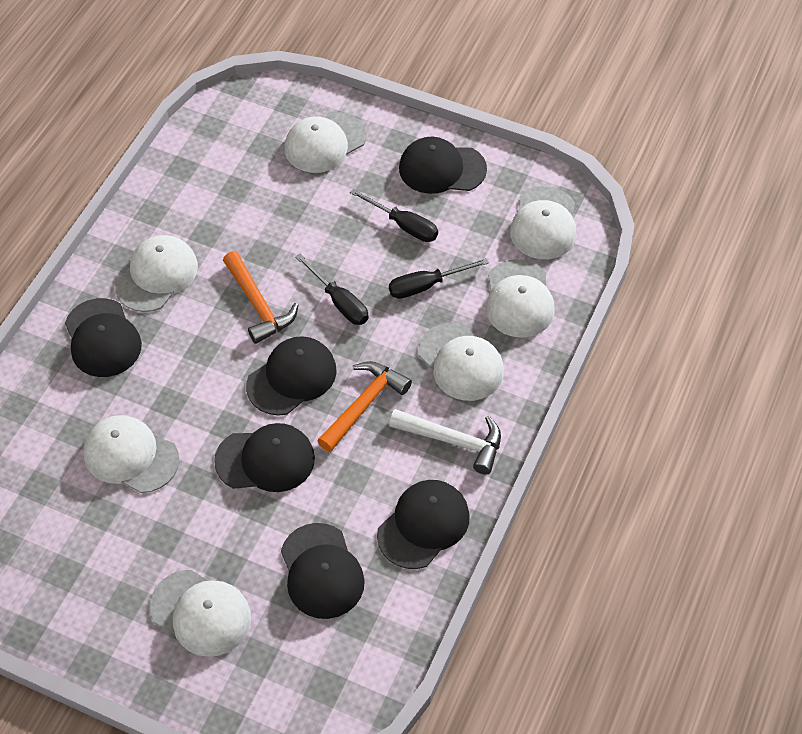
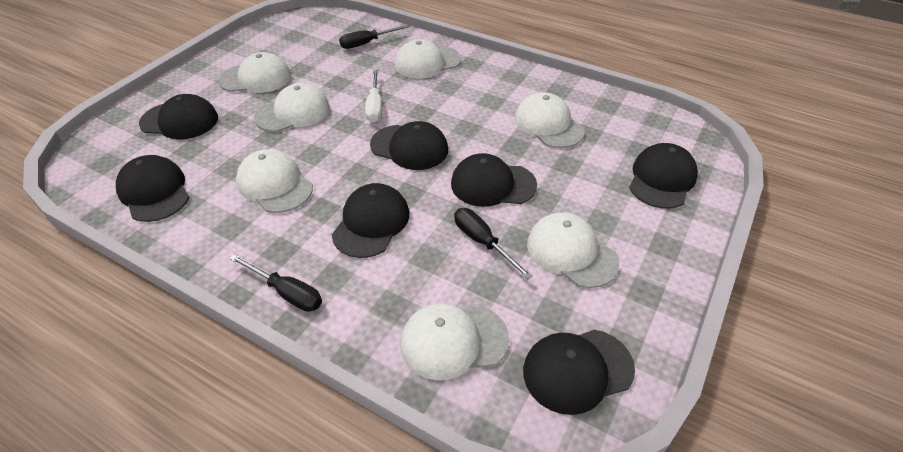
black cap: [65,298,142,377] [214,423,315,492] [246,336,337,416] [281,523,365,619] [377,480,470,569] [399,137,487,194] = 6 -> [116,155,189,222] [139,94,218,139] [332,183,409,258] [370,121,448,170] [451,153,537,207] [523,330,635,415] [629,143,698,209] = 7
orange hammer: [223,251,298,344] [317,361,412,452] = 2 -> none = 0
white hammer: [389,409,501,474] = 1 -> none = 0
white screwdriver: none = 0 -> [365,70,382,122] = 1

